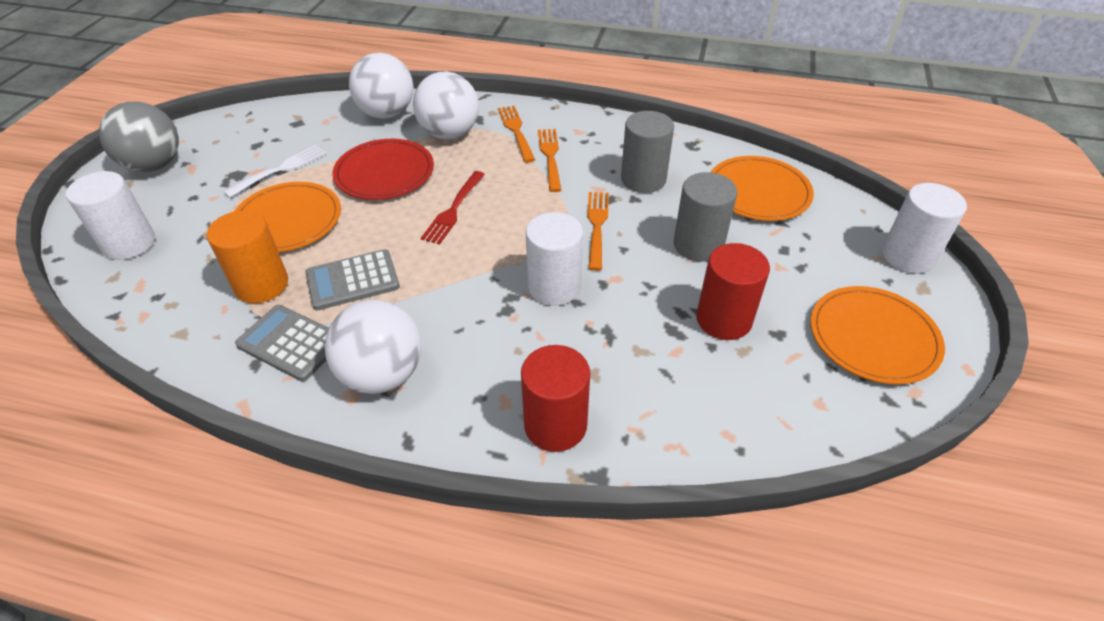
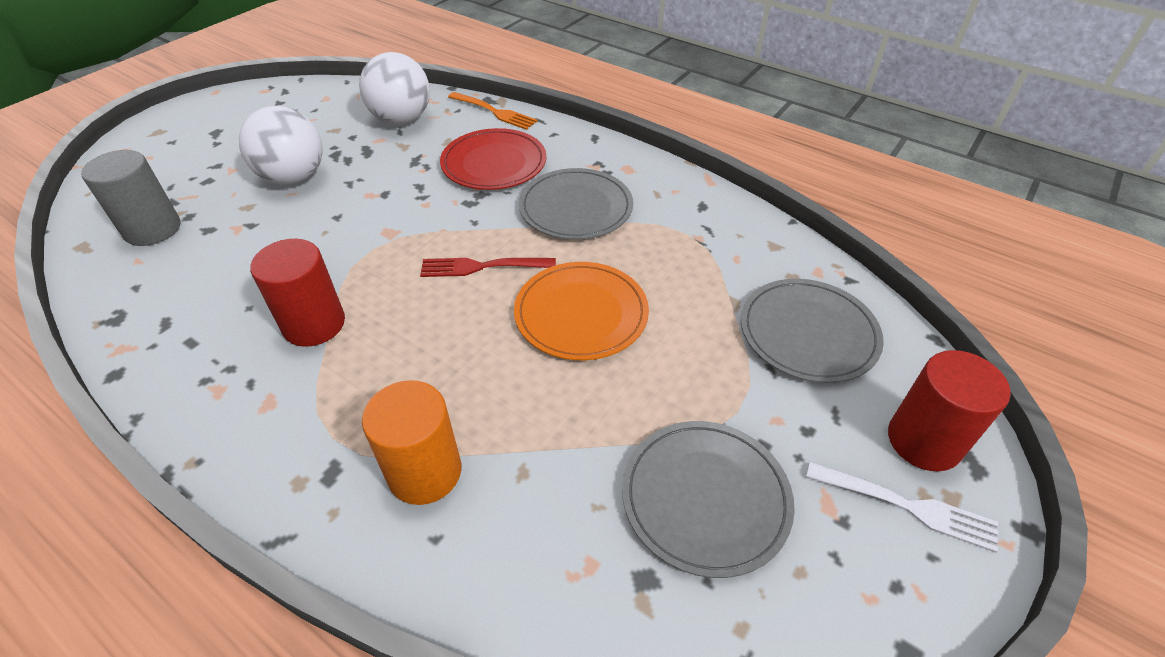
grey ball: [99,102,179,172] = 1 -> none = 0
grey calculator: [235,305,329,381] [305,249,400,310] = 2 -> none = 0
grey cylinder: [621,111,674,193] [674,172,737,262] = 2 -> [81,150,180,246] = 1
grey plate: none = 0 -> [519,168,633,240] [622,421,795,578] [741,279,884,383] = 3
orange fork: [498,106,535,163] [538,129,561,192] [587,192,609,271] = 3 -> [448,92,538,130] = 1
orange plate: [234,182,341,252] [711,156,814,221] [811,286,945,384] = 3 -> [514,262,649,360] = 1
white ball: [325,300,422,394] [349,53,413,119] [413,71,479,139] = 3 -> [239,106,323,185] [359,52,430,125] = 2
white cylinder: [66,171,155,260] [526,212,583,306] [882,183,967,273] = 3 -> none = 0

